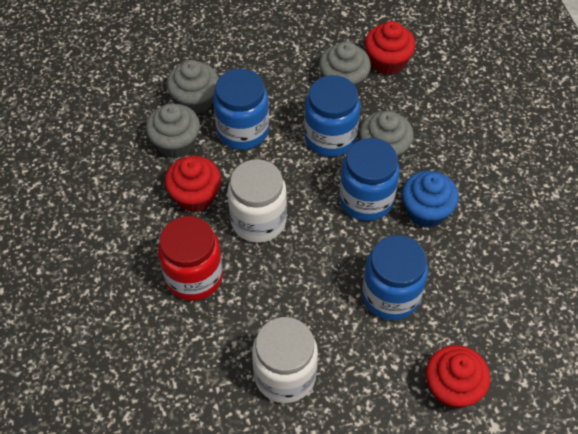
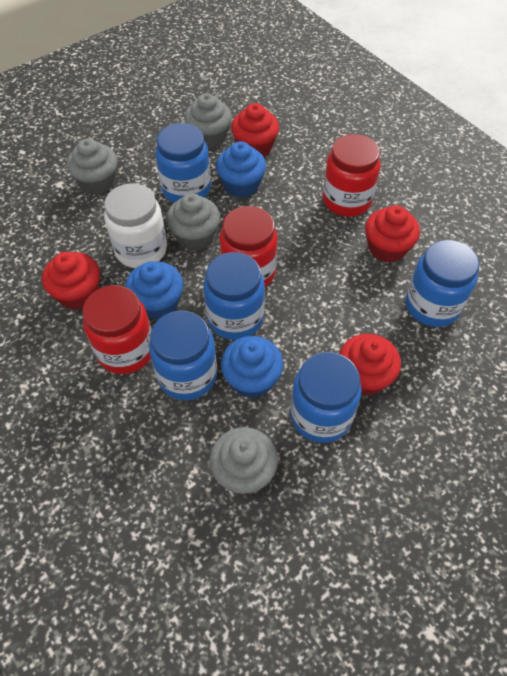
blue cupcake: [402,171,459,228] = 1 -> [125,261,183,319] [216,141,266,198] [221,336,283,398] = 3
blue jar: [213,69,269,150] [304,75,360,157] [339,138,400,221] [362,235,428,320] = 4 -> [149,310,217,400] [155,123,211,203] [203,252,265,340] [290,352,361,443] [405,240,479,327] = 5
red cupcake: [165,156,221,212] [365,21,416,75] [426,345,490,409] = 3 -> [42,252,100,310] [231,103,279,156] [339,334,401,396] [365,205,420,263] = 4
red jar: [158,216,223,301] = 1 -> [82,285,151,374] [220,206,278,287] [323,134,381,217] = 3
white jar: [228,159,287,243] [252,317,318,403] = 2 -> [104,183,167,268] = 1

